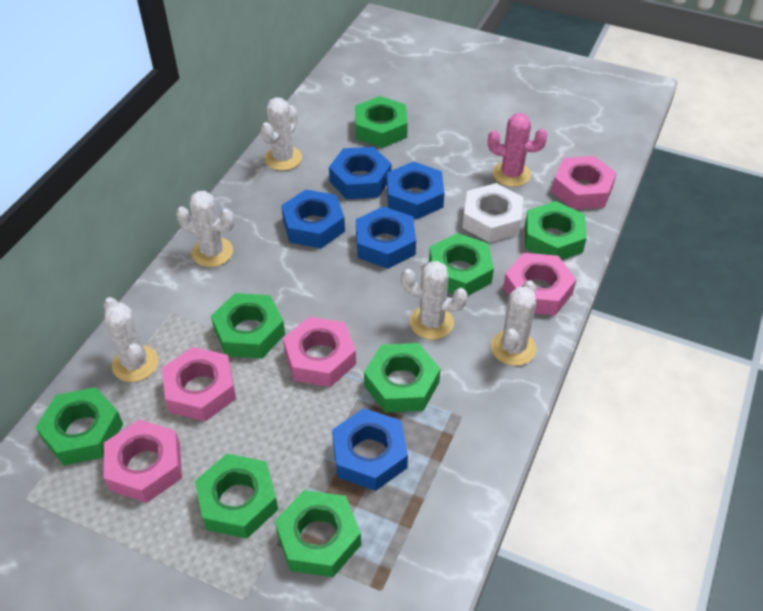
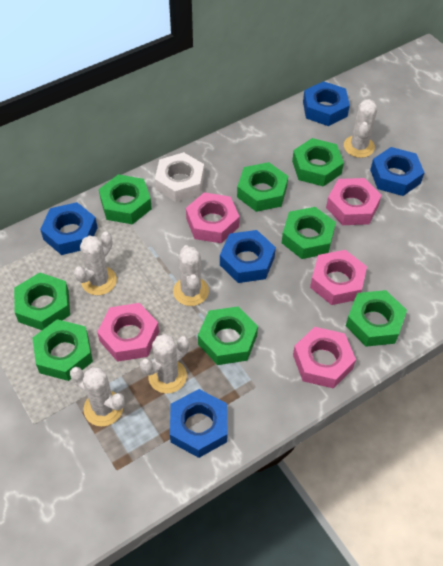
pink cactus: [488,113,547,187] = 1 -> none = 0

